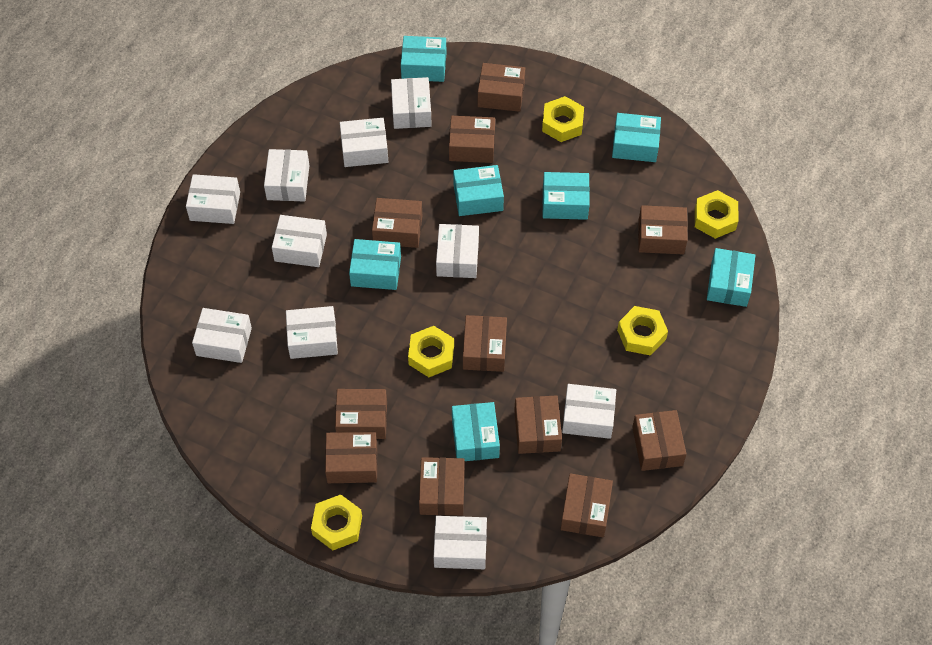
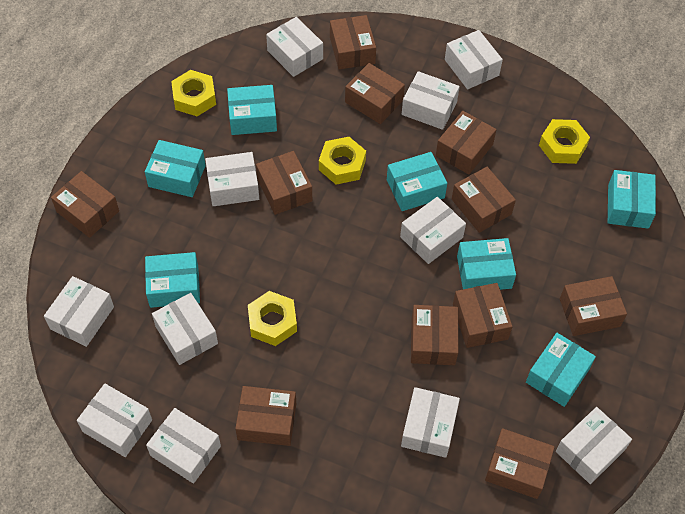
white box: [186,174,240,224] [192,308,252,363] [264,149,310,202] [272,215,327,267] [286,306,338,359] [340,118,388,167] [391,77,432,129] [434,516,487,569] [436,224,479,278] [562,384,616,439] = 10 -> [44,276,114,347] [77,384,152,457] [146,408,221,484] [152,293,218,365] [205,152,259,206] [266,17,323,77] [400,197,466,264] [401,387,460,458] [402,71,460,130] [445,30,503,89] [556,407,632,484] = 11
yellow nut: [311,495,362,550] [408,326,454,377] [542,96,584,142] [617,306,668,356] [695,190,738,239] = 5 -> [171,70,216,116] [248,291,297,346] [319,137,366,185] [539,119,590,164] = 4

